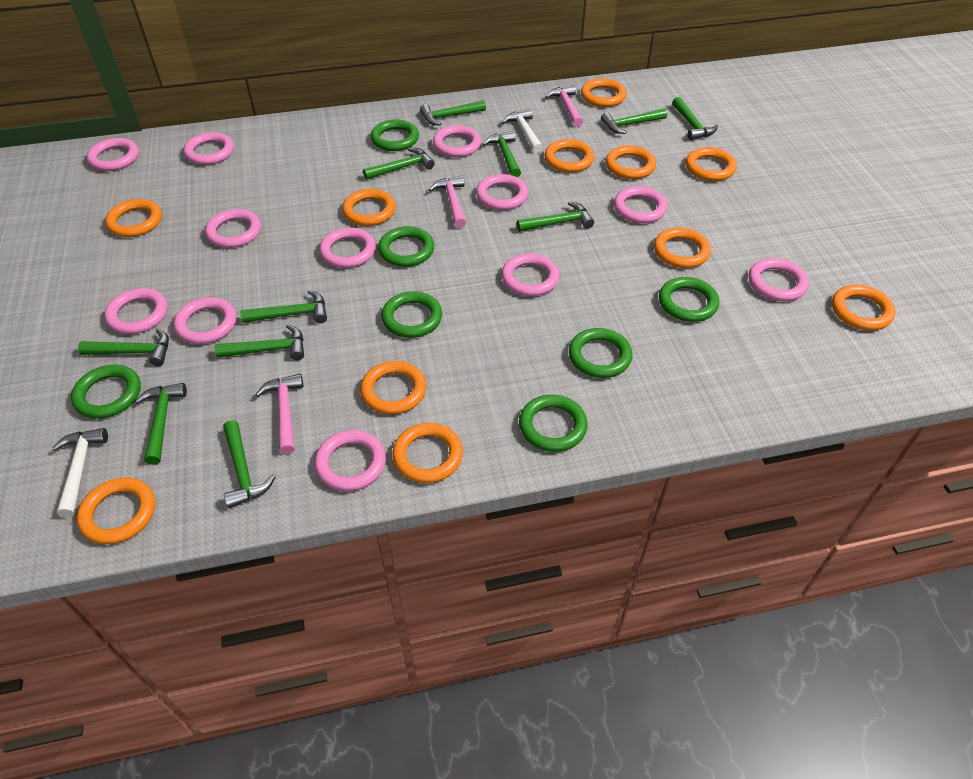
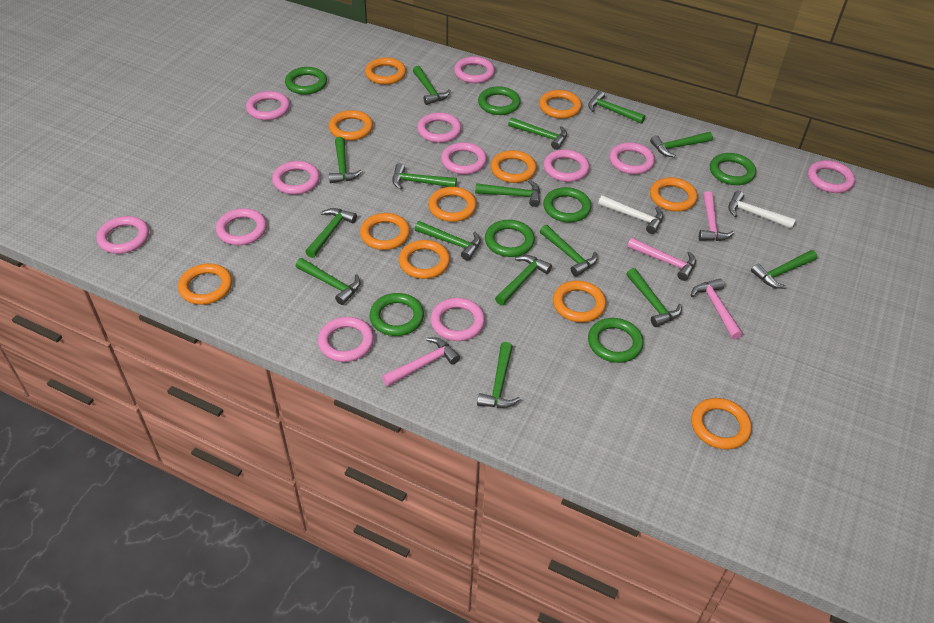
green hammer: [78,329,169,366] [135,383,187,465] [215,324,304,360] [223,420,276,508] [240,290,327,323] [363,148,435,180] [420,100,486,126] [482,131,521,177] [517,202,594,232] [601,108,667,134] [672,97,718,140] = 11 -> [296,258,360,305] [305,208,357,258] [329,137,362,183] [392,163,457,190] [413,66,451,105] [415,221,481,261] [475,180,540,207] [477,342,521,408] [495,255,552,305] [508,117,567,150] [540,225,597,276] [588,91,645,124] [627,268,682,327] [650,132,713,158] [751,250,817,289] = 15
pink hammer: [255,374,303,454] [429,175,466,228] [545,85,583,127] = 3 -> [382,337,460,386] [627,238,696,281] [691,278,743,339] [699,191,734,241] = 4

